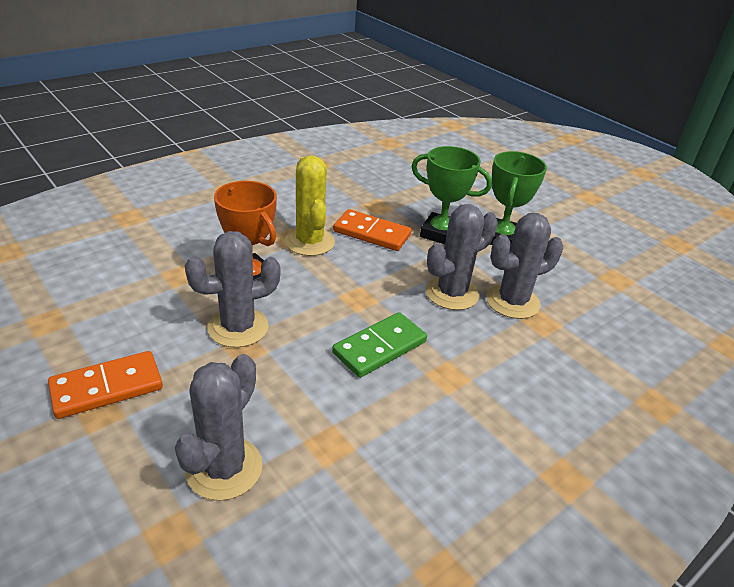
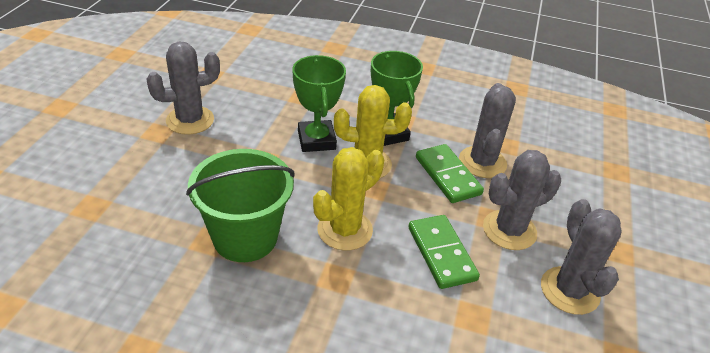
green bucket: none = 0 -> [186,149,295,262] = 1
green domino: [332,312,427,378] = 1 -> [408,215,480,289] [416,144,484,203] = 2
orange domino: [48,351,163,419] [333,209,411,251] = 2 -> none = 0
orange trophy: [214,181,277,281] = 1 -> none = 0
yellow cactus: [285,155,335,256] = 1 -> [313,147,384,251] [334,85,412,178] = 2

